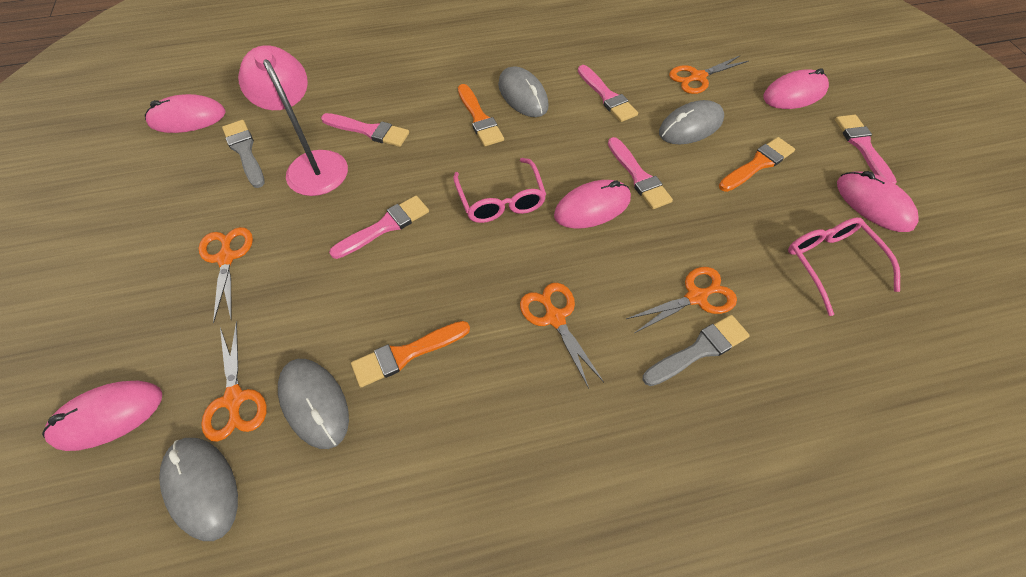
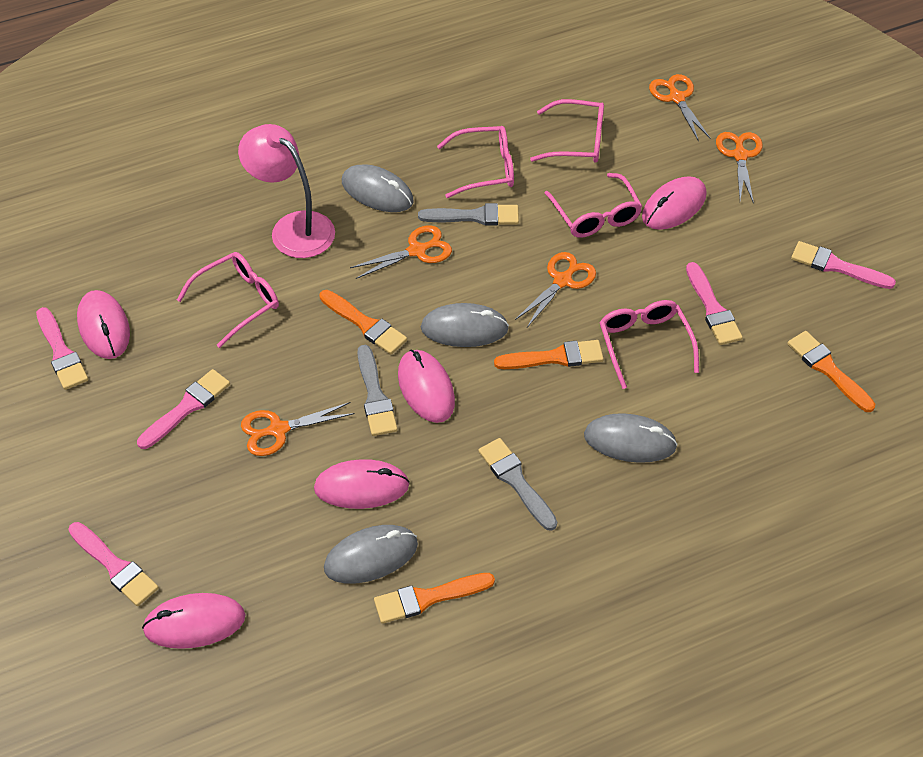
grey brush: [222,120,265,188] [643,315,750,386] = 2 -> [357,345,398,436] [418,203,519,226] [478,438,557,531] = 3
orange brush: [351,321,470,387] [458,84,504,146] [719,137,795,192] = 3 -> [319,290,407,354] [374,573,495,624] [494,340,604,369] [787,331,875,412] = 4
pink glasses: [453,158,546,223] [788,218,900,316] = 2 -> [177,252,279,348] [437,126,514,198] [530,99,604,163] [544,173,643,238] [599,300,699,389] = 5

